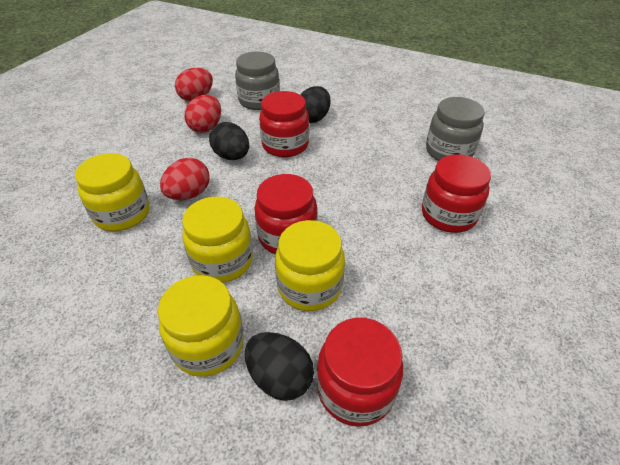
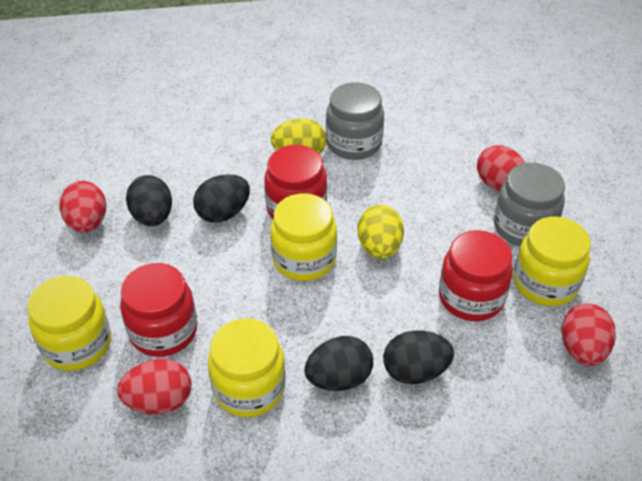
black egg: [209,122,249,160] [245,332,314,401] [300,86,331,123] = 3 -> [126,175,172,226] [193,174,250,223] [304,336,373,391] [383,330,454,384] = 4
red egg: [160,158,209,200] [175,68,213,102] [184,95,221,133] = 3 -> [59,181,106,233] [117,359,192,414] [477,145,525,191] [561,304,616,366] = 4
red jar: [254,174,317,254] [259,91,309,157] [317,318,403,427] [422,155,491,233] = 4 -> [120,263,197,357] [264,145,327,219] [439,230,513,321] = 3
yellow egg: none = 0 -> [271,118,326,154] [358,205,404,259] = 2

